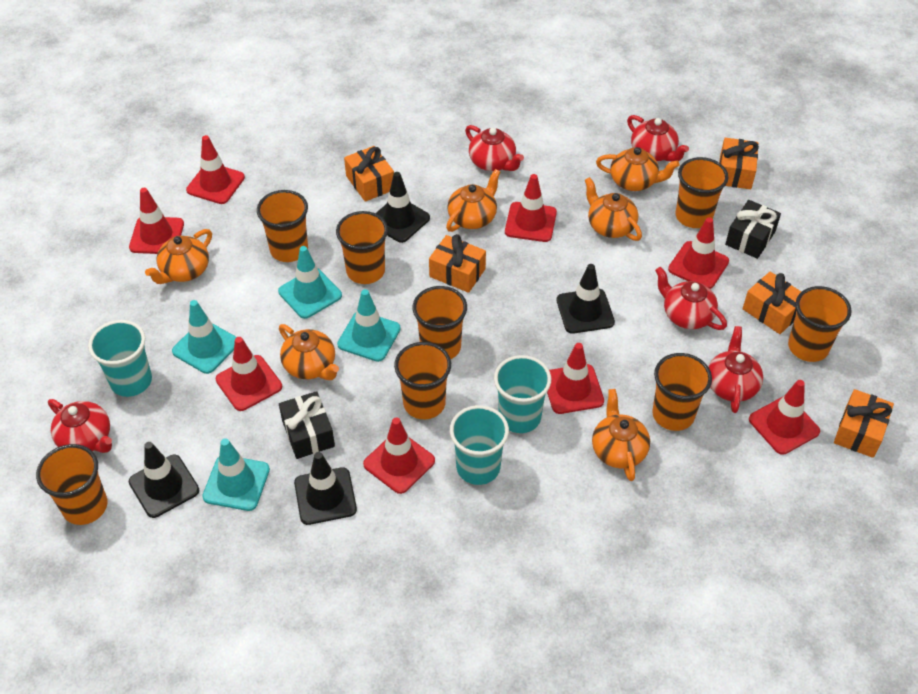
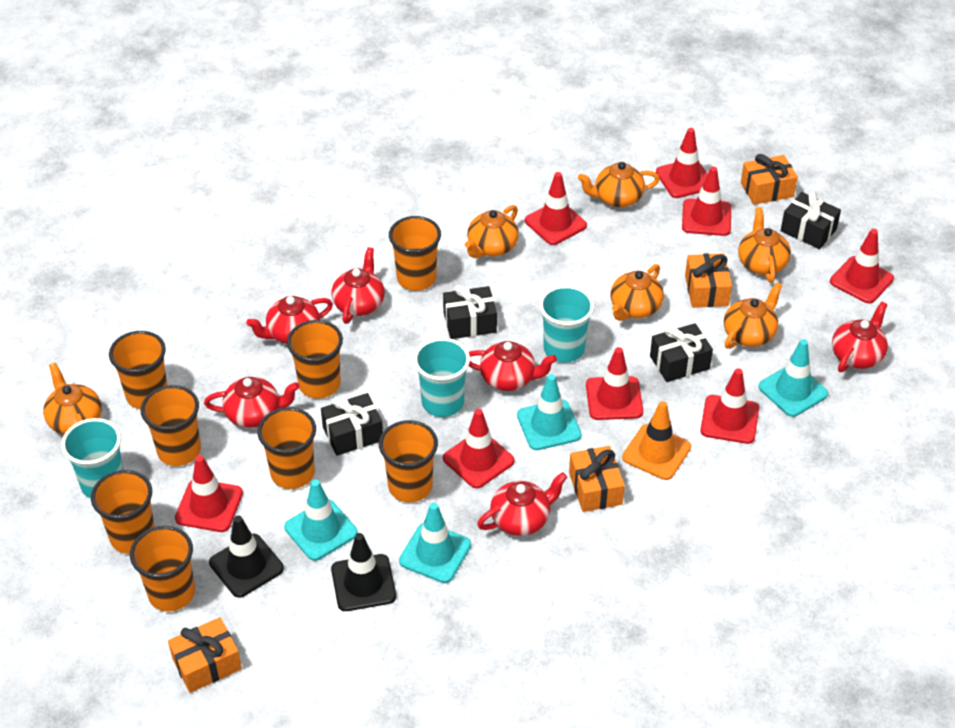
black gift: [279,391,335,459] [725,200,781,259] = 2 -> [321,393,383,456] [443,285,497,339] [650,323,713,382] [781,191,841,249] = 4
black traffic cone: [129,442,199,518] [294,452,357,525] [376,172,430,243] [557,264,615,334] = 4 -> [209,516,284,598] [331,533,396,611] = 2
orange gift: [344,146,394,202] [429,234,486,293] [719,138,759,189] [743,272,801,334] [834,389,894,458] = 5 -> [168,617,242,693] [569,446,625,512] [685,253,732,308] [741,154,798,205] = 4
orange traffic cone: none = 0 -> [622,401,691,480] = 1
red teapot: [48,399,112,453] [465,125,524,171] [627,115,689,162] [655,267,727,330] [708,326,763,413] = 5 -> [204,377,299,428] [246,296,333,344] [331,247,385,324] [469,341,557,391] [477,472,567,536] [832,302,888,372] = 6

